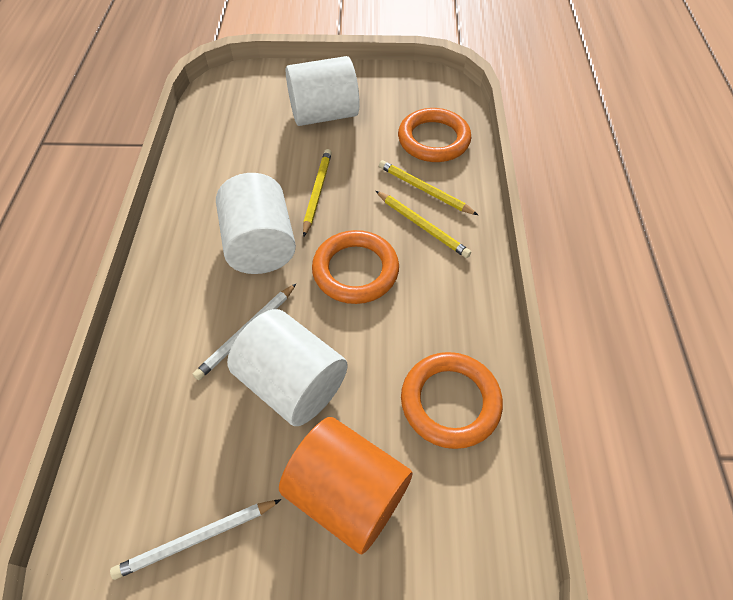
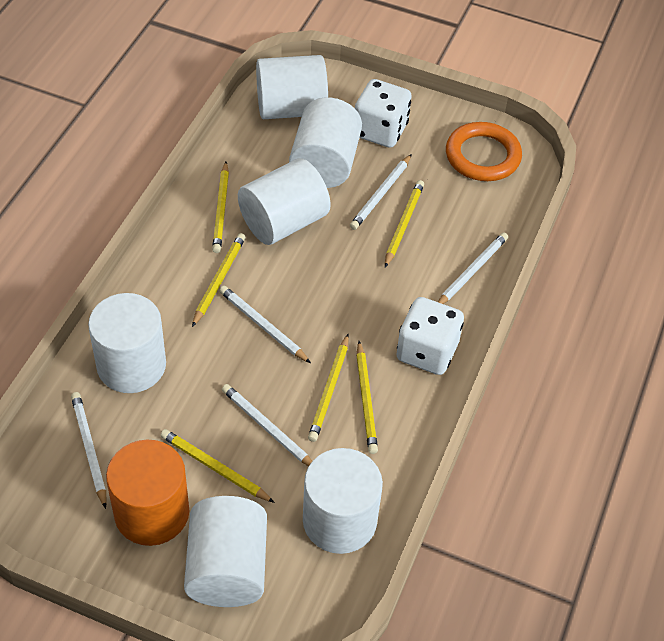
orange ring: [312,230,399,304] [398,108,471,162] [401,352,503,449] = 3 -> [446,122,522,181] = 1
white cylinder: [216,173,296,274] [227,309,348,426] [286,56,360,126] = 3 -> [88,293,166,393] [184,496,267,607] [238,158,331,245] [256,55,328,119] [289,97,362,188] [303,448,383,554] = 6
white dice: none = 0 -> [355,79,412,148] [396,297,464,375] = 2
white pencil: [110,499,281,580] [193,283,297,380] = 2 -> [71,392,107,509] [219,285,311,363] [222,384,312,466] [350,154,412,230] [438,232,508,304] = 5
yellow pencil: [303,149,332,236] [376,191,471,258] [379,160,478,215] = 3 -> [160,429,275,503] [192,233,246,327] [212,162,229,253] [308,334,349,442] [356,341,378,454] [385,180,424,267] = 6

